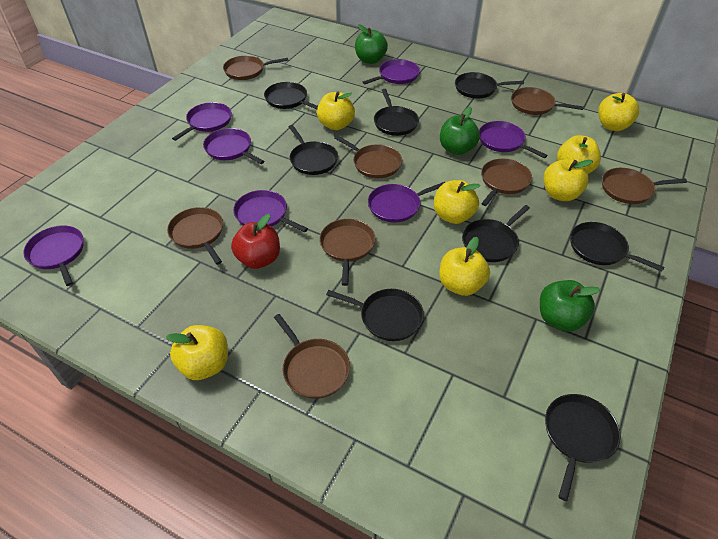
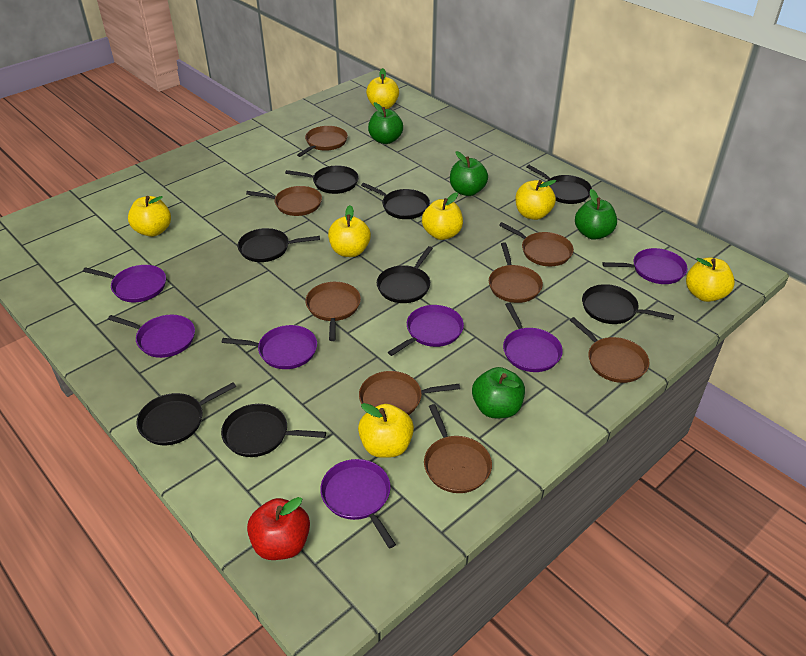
green apple: [355,24,388,64] [440,106,480,155] [540,280,601,331] = 3 -> [368,102,403,144] [450,151,488,196] [472,367,525,418] [575,189,617,240] = 4

